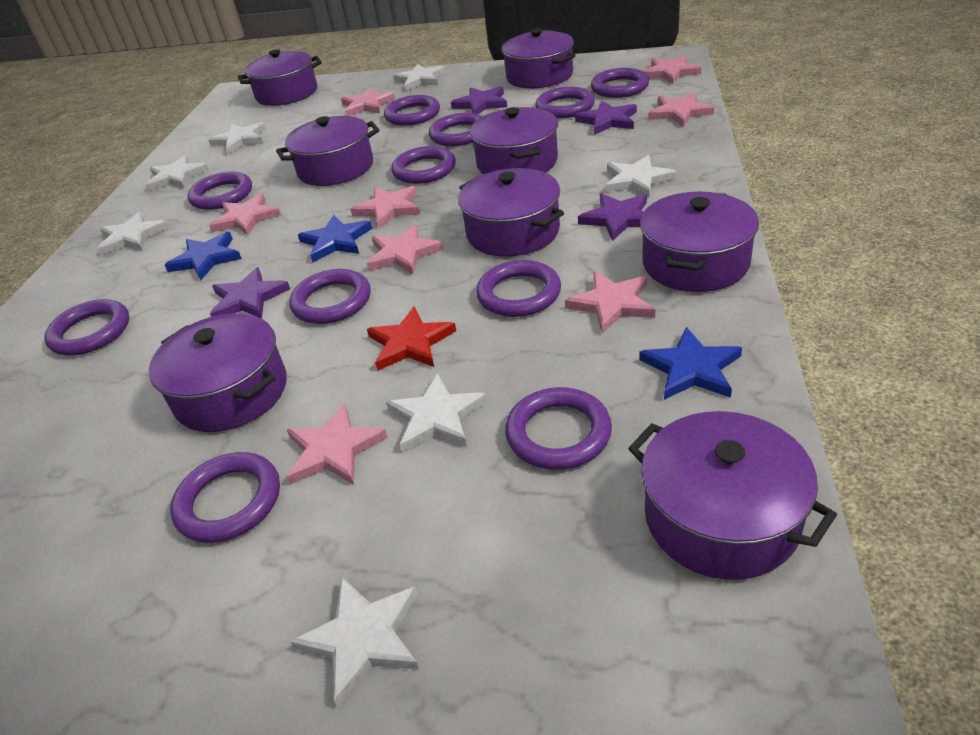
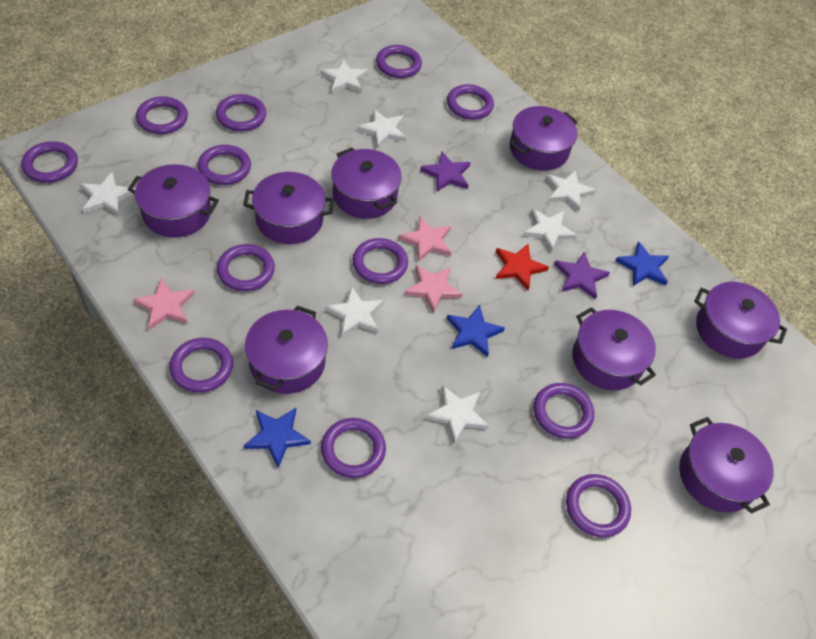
pink star: [209,193,281,235] [286,403,388,485] [341,88,395,116] [351,186,420,229] [366,225,444,274] [565,272,655,333] [643,55,701,84] [648,92,714,127] = 8 -> [133,278,195,330] [399,216,451,262] [404,265,462,313] = 3
purple ring: [44,299,129,356] [170,452,280,543] [188,172,252,210] [289,269,371,324] [384,95,440,126] [391,146,456,184] [429,113,483,146] [476,260,561,317] [505,387,612,470] [535,87,595,118] [591,68,649,98] = 11 -> [21,141,78,183] [136,96,188,134] [169,338,233,393] [198,145,251,185] [216,94,266,131] [217,244,275,291] [321,418,386,478] [353,238,408,284] [376,45,422,78] [447,84,494,120] [534,383,594,439] [566,474,631,537] = 12
purple star: [210,267,290,318] [451,87,507,114] [575,101,637,135] [578,193,647,241] = 4 -> [420,152,471,192] [554,252,610,299] = 2

